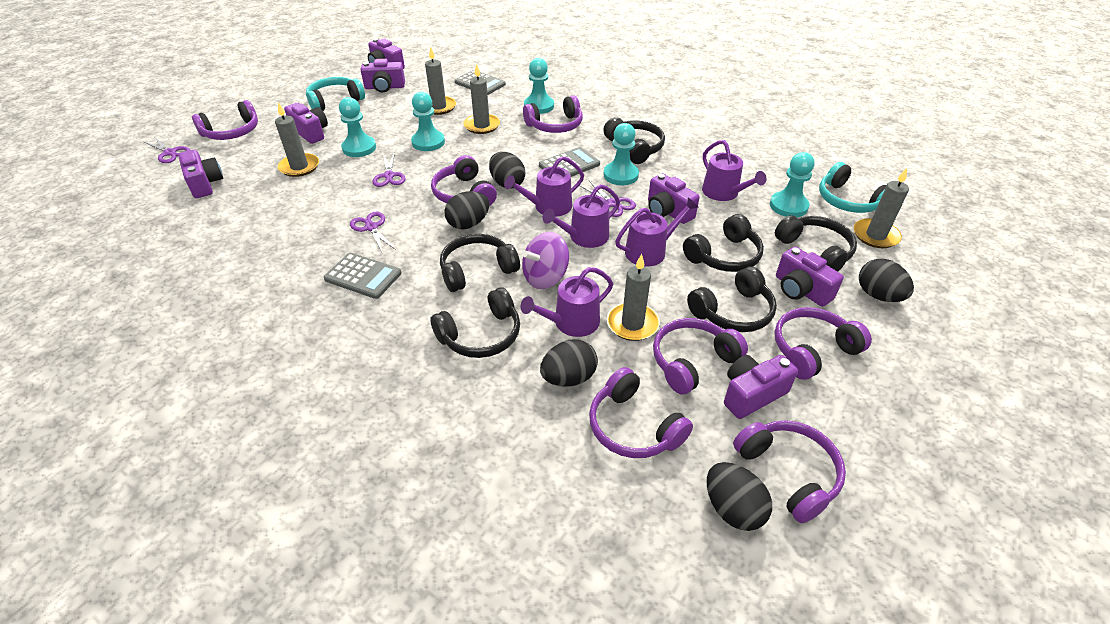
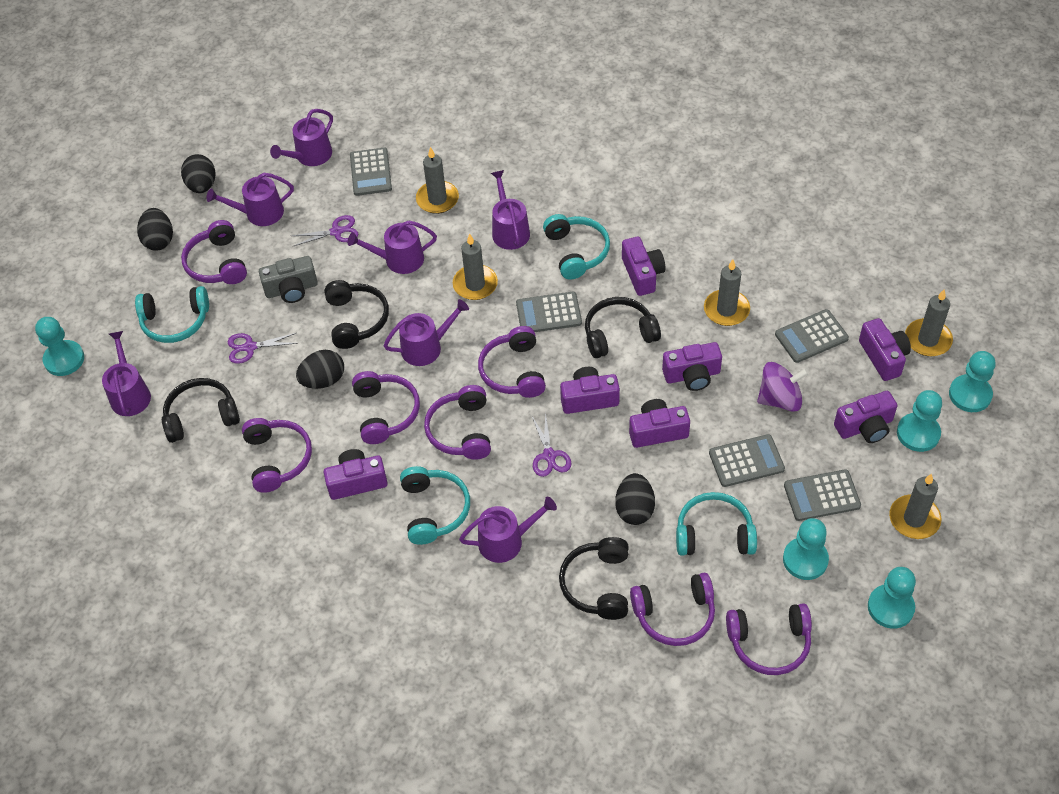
black egg: [444,191,489,229] [489,152,525,189] [540,339,598,387] [707,462,772,531] [859,259,914,302] = 5 -> [137,208,173,251] [181,154,216,193] [296,350,344,389] [615,473,655,525] = 4
black headphones: [430,287,520,358] [440,234,520,292] [603,117,665,164] [683,214,764,272] [687,266,777,332] [775,215,857,272] = 6 -> [162,378,240,443] [324,280,389,349] [559,537,629,620] [585,297,661,358] = 4
grey calculator: [324,253,402,299] [455,70,506,95] [539,147,600,177] = 3 -> [350,148,392,196] [516,291,582,332] [709,434,785,487] [775,309,849,363] [784,469,861,521] = 5
grey camera: none = 0 -> [259,256,318,303] = 1
purple scissors: [144,138,190,163] [350,212,396,254] [373,152,406,187] [579,181,636,217] = 4 -> [228,333,298,364] [292,215,358,246] [532,412,572,477] = 3
purple watering can: [504,156,584,217] [520,267,613,337] [543,184,620,248] [615,197,699,267] [702,140,767,201] = 5 -> [102,331,151,416] [207,173,294,226] [270,109,333,166] [348,221,437,274] [383,299,469,366] [459,497,557,563] [491,170,530,250] = 7
turquoise headphones: [306,77,365,111] [819,162,887,213] = 2 -> [135,286,209,343] [400,466,470,545] [543,214,610,280] [676,492,757,556] = 4

